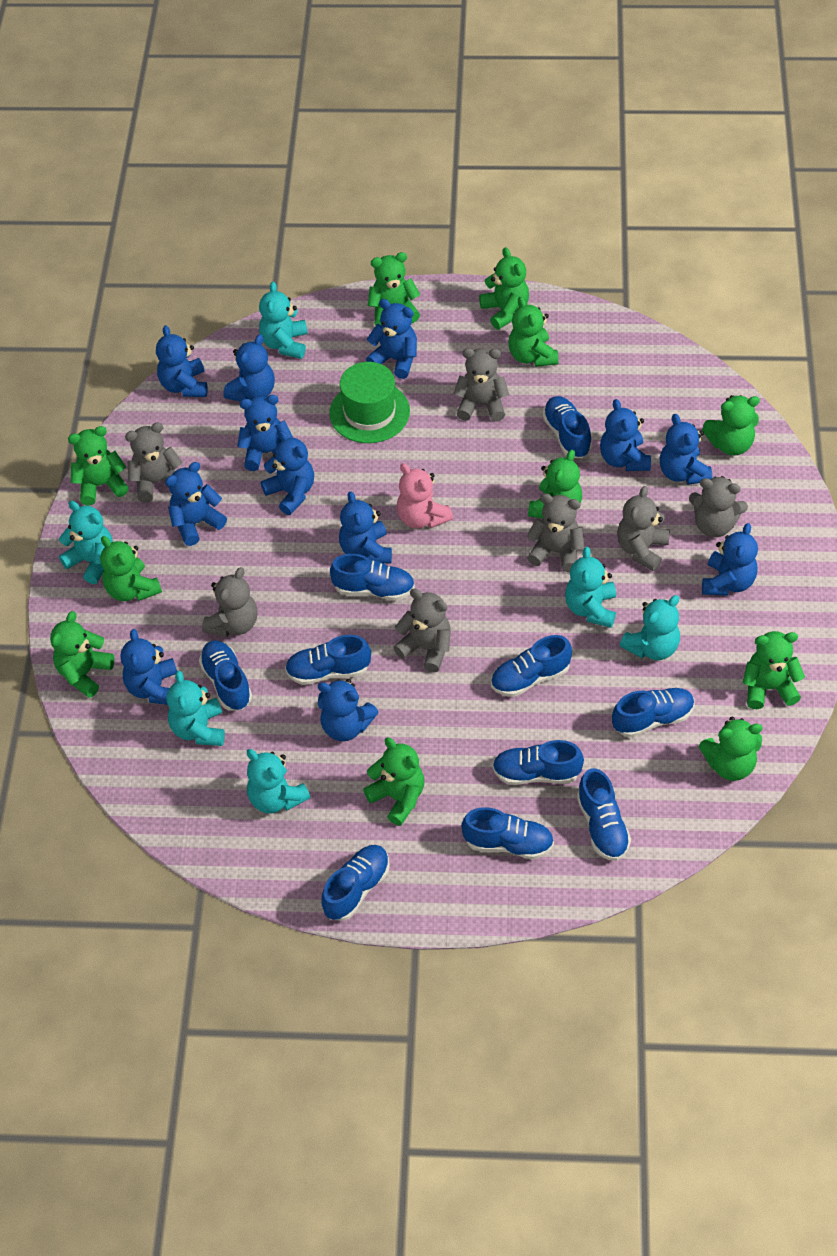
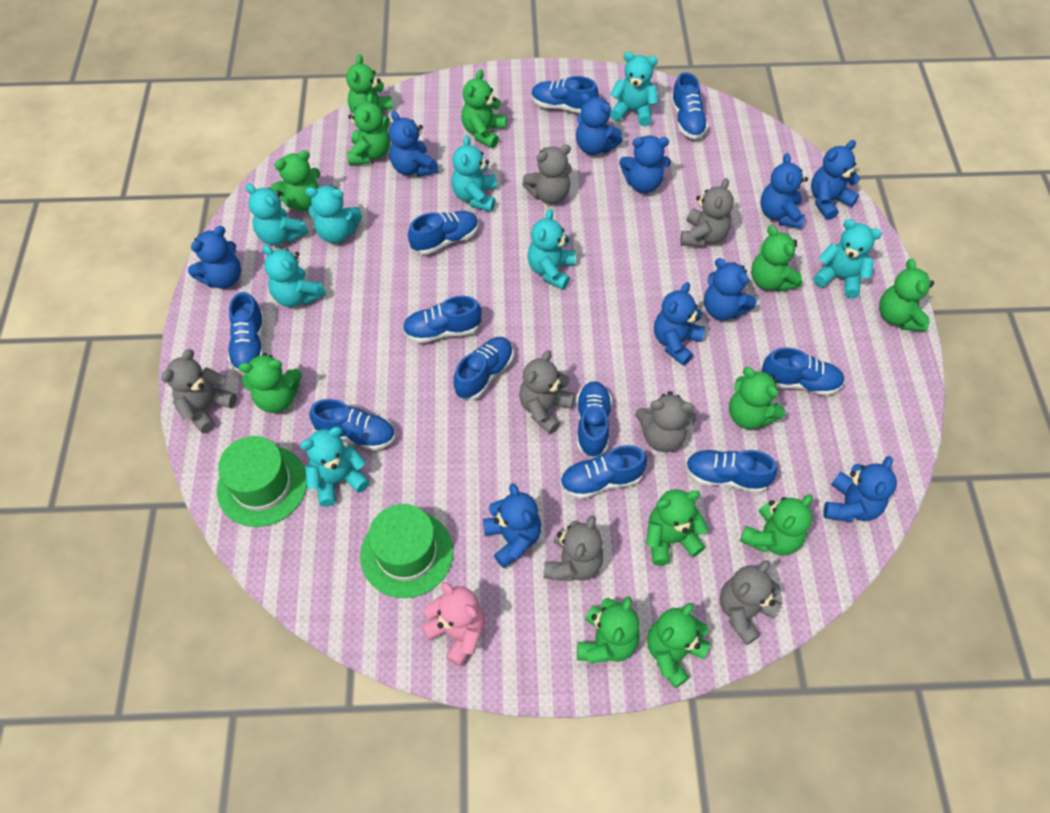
blue shoe: [199,640,252,711] [285,635,371,685] [321,845,390,921] [330,554,415,601] [461,807,554,859] [491,635,572,697] [492,740,584,785] [542,396,592,458] [577,768,631,861] [612,688,695,737] = 10 -> [228,292,264,374] [309,399,395,451] [402,296,482,343] [408,211,479,255] [453,337,514,400] [531,76,599,113] [560,445,647,499] [576,381,612,457] [671,72,708,139] [685,450,778,493] [761,348,845,396] = 11
blue teddy bear: [120,629,177,705] [156,325,208,397] [165,462,227,546] [223,334,275,402] [237,395,293,471] [261,430,314,515] [318,679,379,741] [339,491,392,564] [366,299,417,379] [600,399,651,471] [660,414,712,485] [702,523,758,596] = 12 -> [188,226,241,288] [389,111,439,177] [483,483,541,568] [576,93,623,155] [619,135,671,193] [654,282,706,365] [704,258,757,320] [761,153,808,229] [811,140,860,220] [824,456,897,522] = 10
green hat: [329,362,410,443] = 1 -> [217,436,307,527] [360,504,453,598] = 2
green teddy bear: [50,611,115,698] [68,426,129,506] [100,536,162,601] [363,737,424,826] [368,252,420,326] [479,247,529,330] [508,297,558,367] [528,450,582,519] [698,716,763,781] [702,395,760,455] [742,631,805,709] = 11 -> [239,353,302,413] [271,150,320,211] [346,54,393,128] [347,93,390,165] [461,69,507,148] [577,596,639,664] [646,489,708,566] [647,603,711,688] [729,367,785,429] [740,494,813,556] [751,225,802,292] [879,259,934,332] = 12
turquoise teddy bear: [59,501,113,584] [167,671,225,746] [247,749,310,813] [259,282,308,359] [565,547,616,628] [620,595,680,660] = 6 -> [246,184,308,245] [263,245,326,307] [300,427,370,507] [305,185,362,243] [452,135,497,212] [527,209,575,290] [610,52,658,126] [813,219,882,298] = 8

